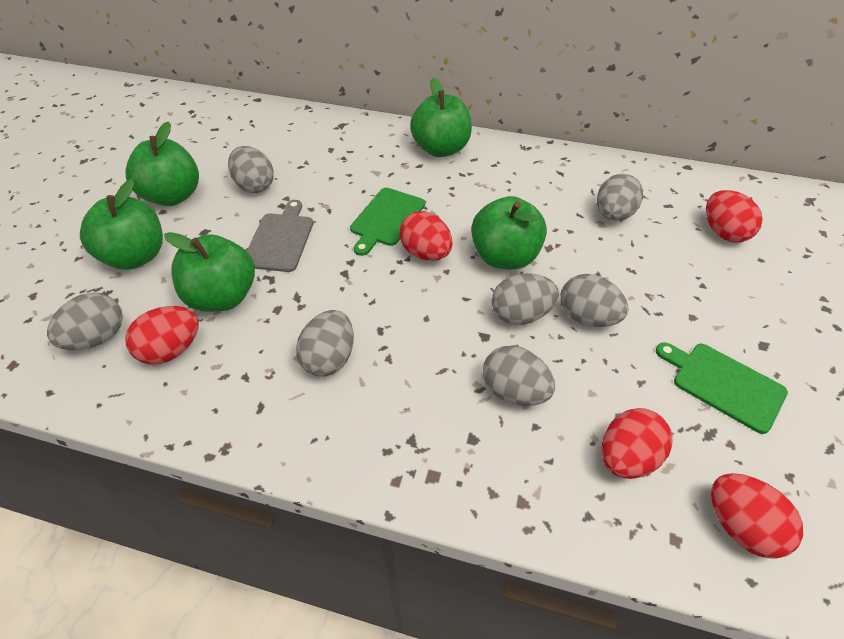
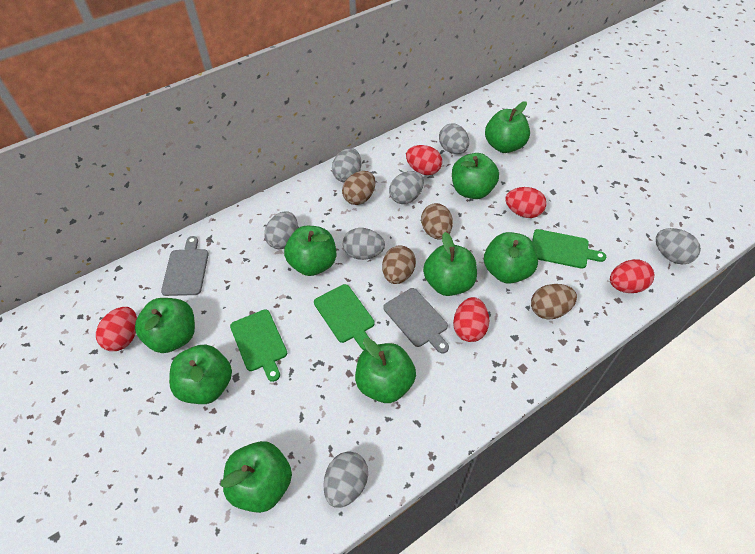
brown egg: none = 0 -> [342,171,375,205] [382,245,416,284] [421,203,453,239] [531,284,577,319] = 4
green apple: [80,179,163,270] [125,121,199,206] [164,232,255,312] [410,78,472,157] [471,196,547,270] = 5 -> [135,298,195,353] [169,345,232,404] [221,441,292,513] [284,226,336,276] [355,338,416,403] [423,232,477,296] [452,153,499,199] [484,232,538,284] [485,101,530,153] = 9
green cutting board: [350,188,425,256] [656,342,788,434] = 2 -> [230,310,287,382] [314,284,375,350] [532,229,606,269] = 3
grey cutting board: [247,200,313,272] = 1 -> [161,236,209,296] [383,288,449,353] = 2

